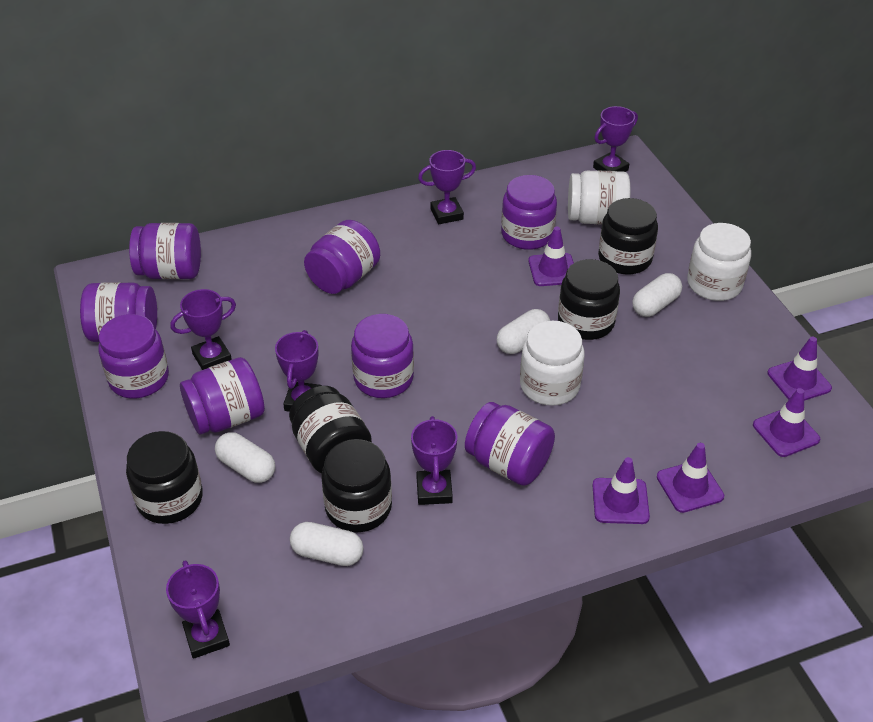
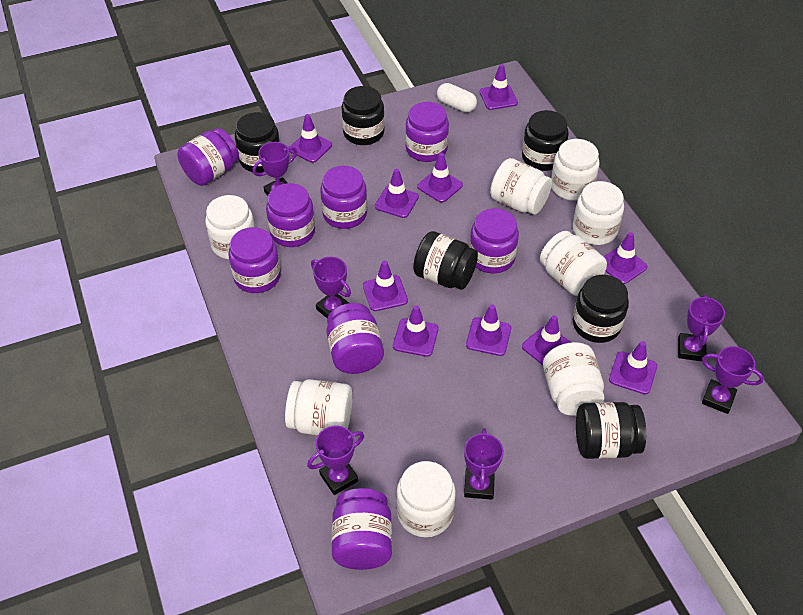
black jar: [126,431,203,524] [289,386,372,473] [321,439,392,532] [558,259,620,340] [598,198,658,274] = 5 -> [235,112,280,173] [342,86,385,145] [413,231,478,290] [522,110,569,171] [573,275,629,343] [576,402,646,459] = 6
purple traffic cone: [528,226,574,286] [592,457,650,524] [657,443,724,513] [753,388,820,457] [767,337,832,401] = 5 -> [289,114,332,163] [363,260,408,311] [375,169,419,218] [393,305,439,357] [417,153,463,203] [466,304,511,356] [480,64,518,110] [522,315,571,365] [603,232,648,284] [609,341,657,394] = 10
white capsule: [215,432,275,483] [290,522,363,566] [497,309,550,354] [632,273,682,317] = 4 -> [437,83,477,112] = 1
white jar: [520,321,585,406] [568,171,630,225] [687,223,751,301] = 3 -> [205,195,255,259] [285,379,352,436] [396,461,456,537] [490,158,552,215] [540,231,607,296] [543,342,604,416] [551,139,600,201] [573,181,624,245] = 8

